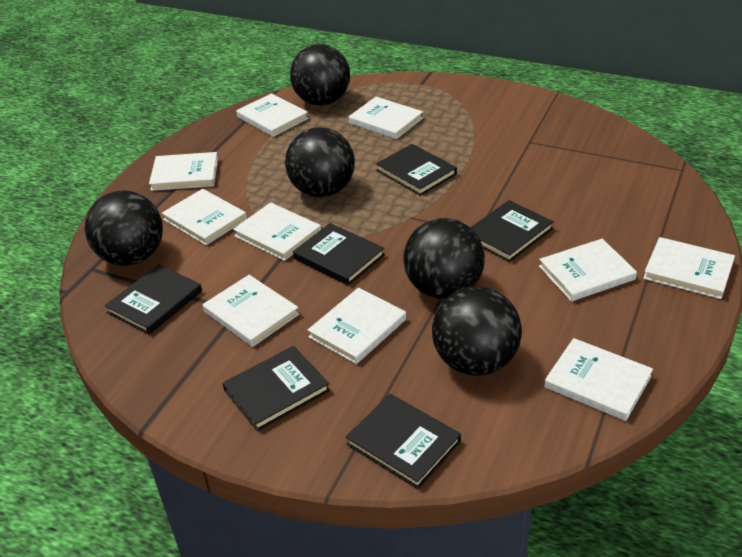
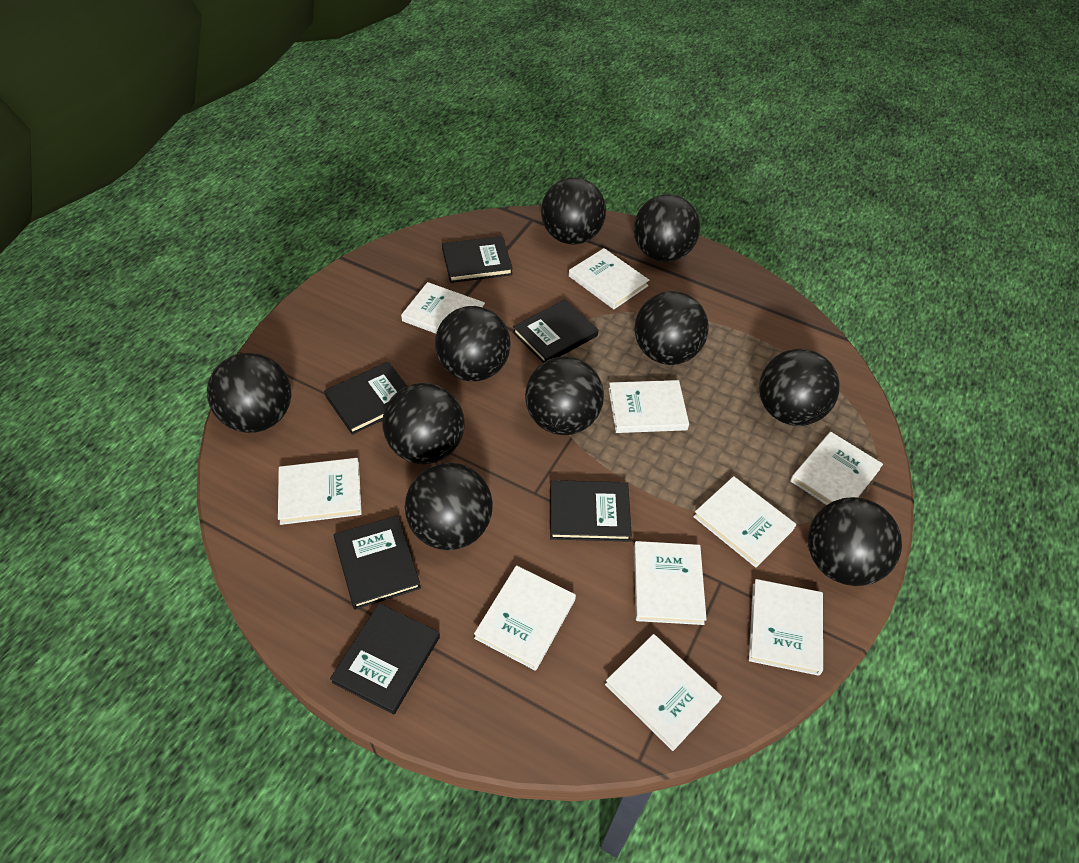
black ball: [85,190,163,266] [285,127,355,197] [290,44,350,106] [403,218,485,299] [432,287,522,376] = 5 -> [207,353,291,433] [383,383,465,464] [405,462,493,550] [435,306,511,381] [525,356,604,435] [541,177,606,245] [634,194,700,262] [635,291,709,365] [759,349,840,426] [808,497,902,586] = 10

